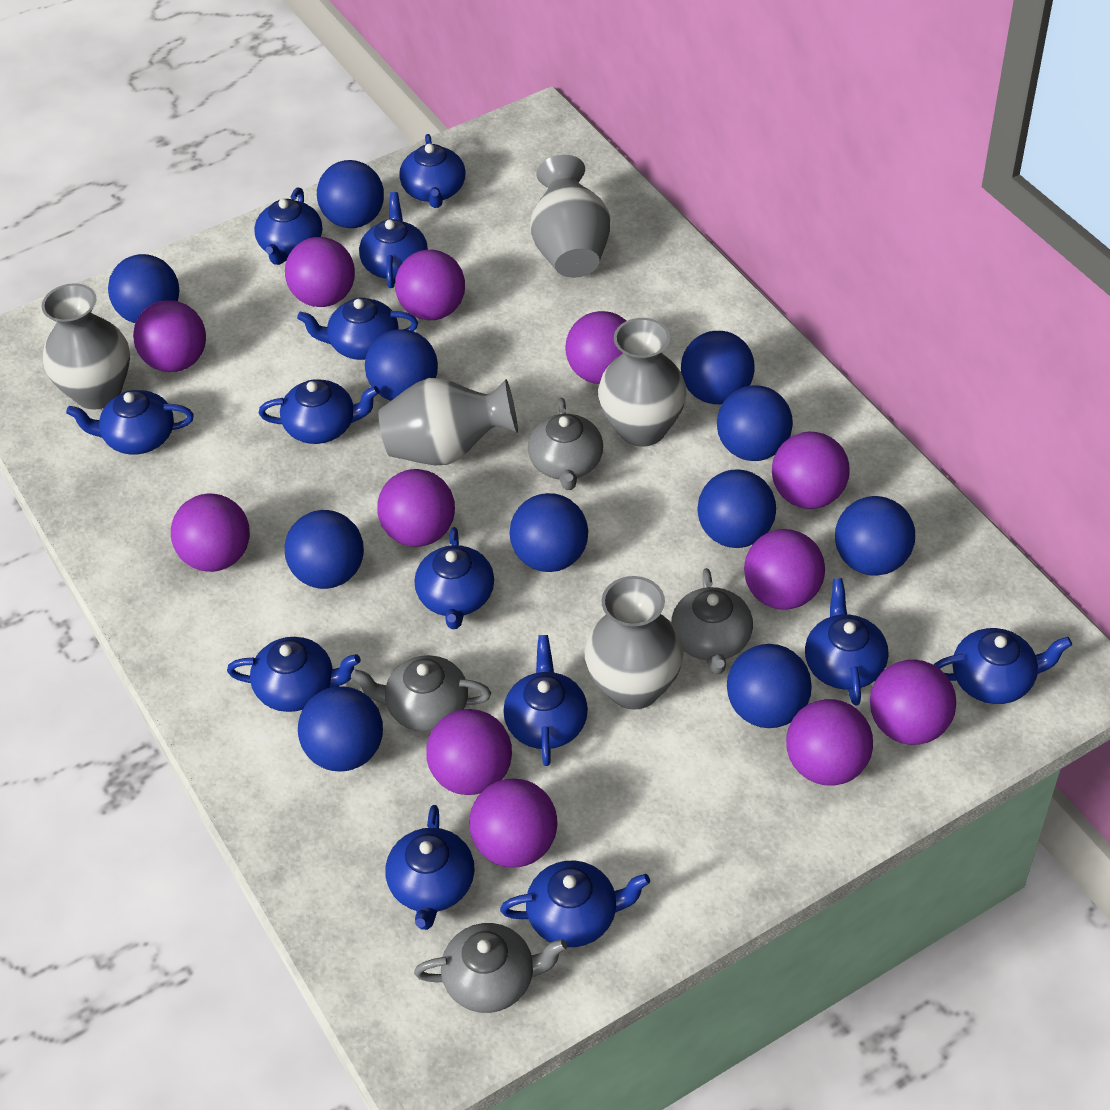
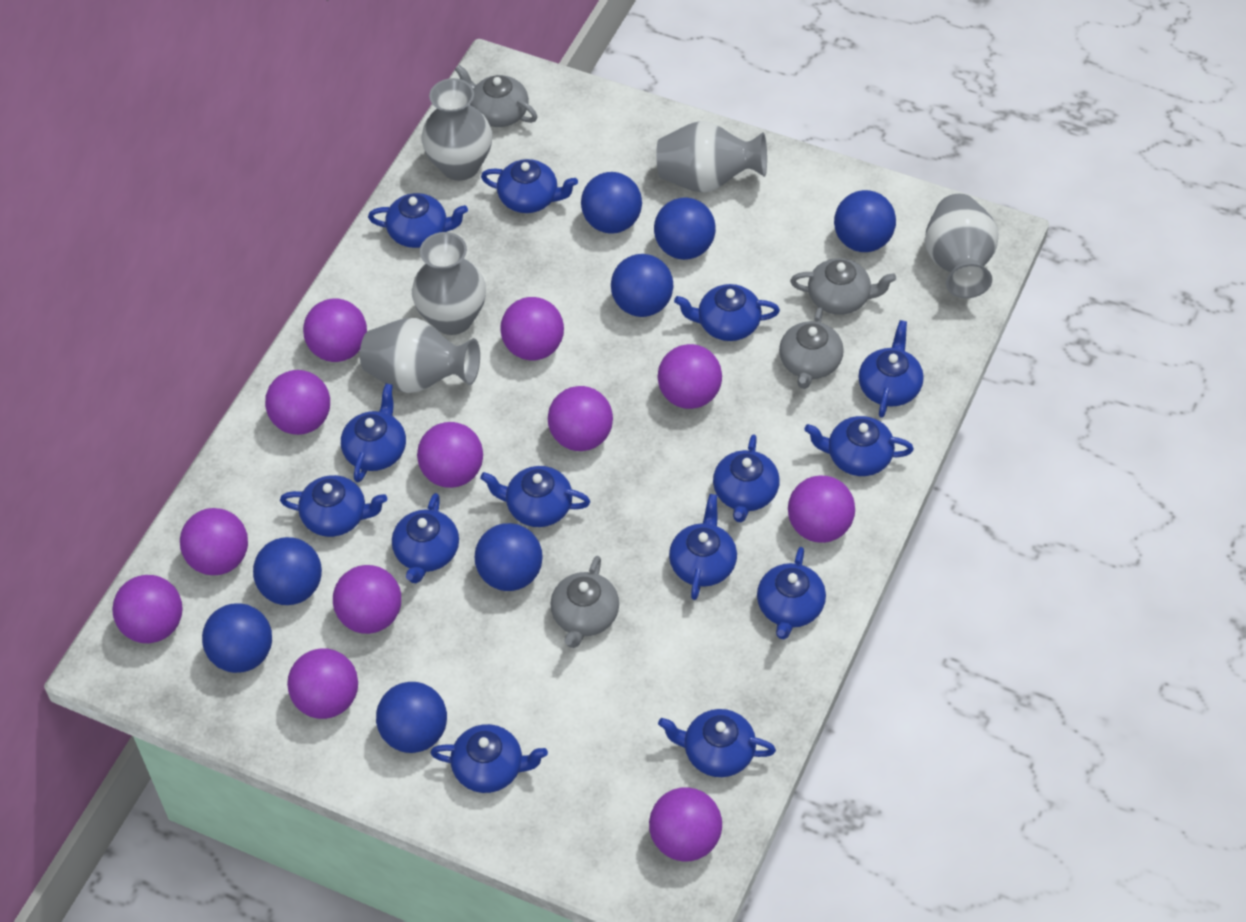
blue ball: [108,254,179,323] [284,510,364,589] [298,686,383,771] [317,160,384,228] [365,329,438,401] [509,493,588,572] [681,331,755,404] [697,469,776,548] [717,385,793,461] [727,644,812,728] [835,496,915,576] = 11 -> [202,603,272,673] [253,537,322,605] [376,682,447,753] [475,523,543,591] [581,172,642,234] [611,254,674,317] [654,197,716,260] [834,190,896,252] = 8
blue teapot: [66,390,194,455] [227,637,361,712] [254,188,322,265] [259,379,379,444] [297,298,418,360] [359,192,428,288] [385,805,475,930] [399,134,466,208] [414,527,494,629] [500,861,650,947] [503,635,588,766] [805,578,889,706] [934,628,1072,704] = 13 -> [280,475,387,537] [341,383,406,482] [368,193,468,248] [392,493,459,583] [430,724,548,793] [480,466,590,527] [481,159,578,213] [658,709,776,777] [669,494,737,600] [674,284,780,341] [713,434,780,522] [757,547,826,639] [804,416,914,476] [858,320,924,418] = 14

